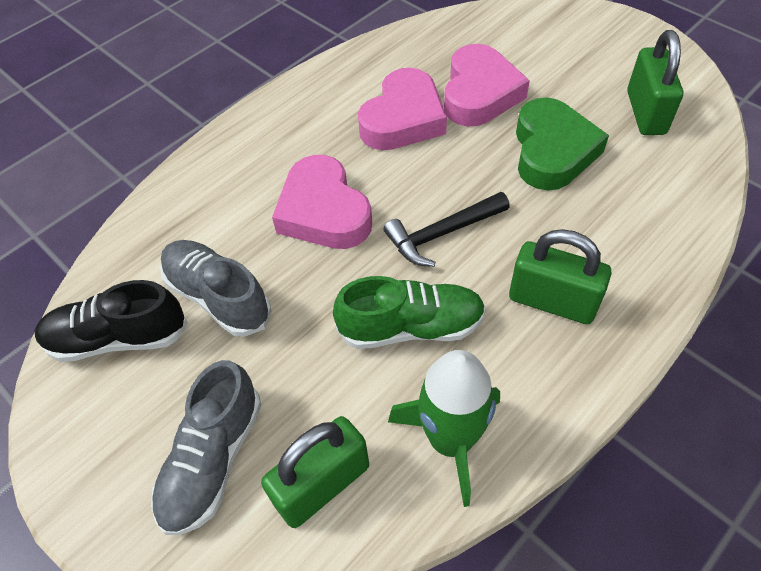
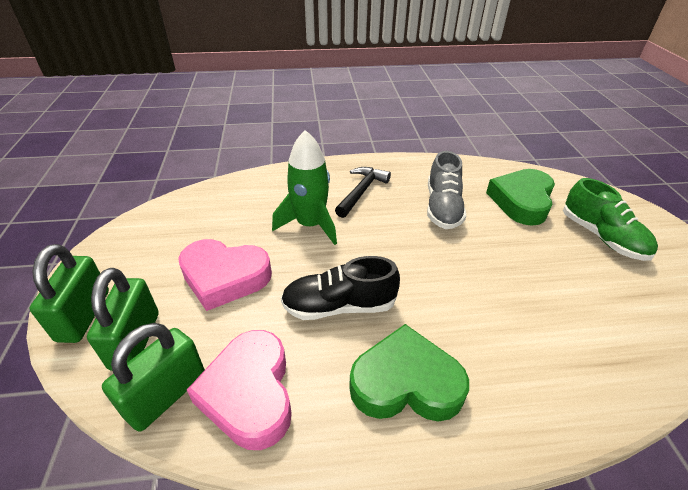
green heart: [516,97,609,190] = 1 -> [349,324,469,421] [486,169,555,226] = 2
grey shoe: [151,360,261,535] [160,240,272,337] = 2 -> [427,151,466,229] = 1
pink heart: [272,155,372,249] [358,68,447,150] [444,44,530,126] = 3 -> [178,239,272,311] [187,330,292,450] = 2

